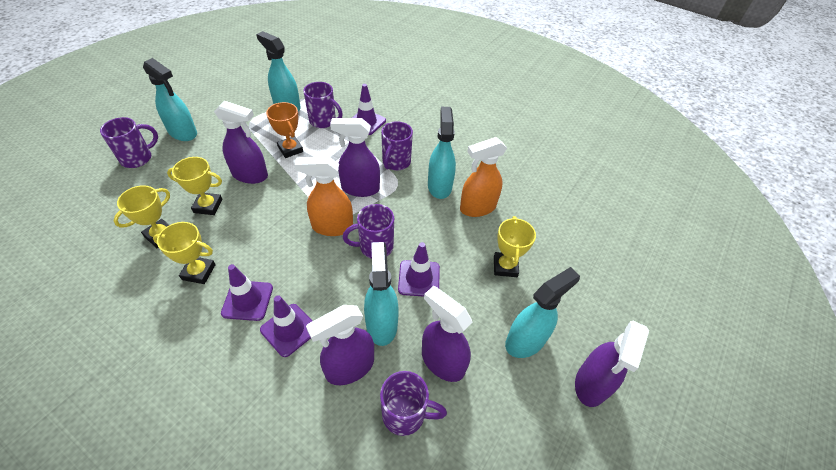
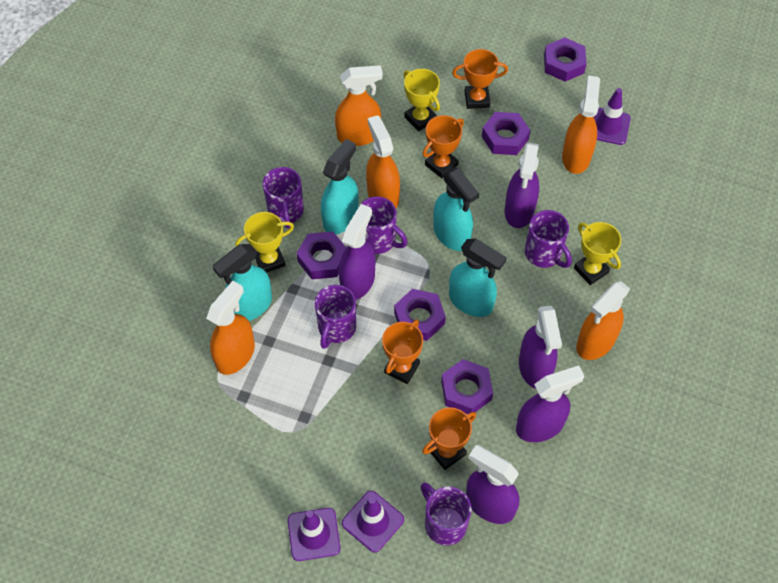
orange spray bottle: [295,156,353,236] [460,137,507,217] = 2 -> [206,281,255,375] [335,65,383,146] [366,115,400,208] [562,76,600,174] [576,281,630,360] = 5
orange trophy: [266,102,303,158] = 1 -> [382,320,423,384] [422,407,476,470] [423,115,464,178] [452,49,508,109] = 4
purple nut: none = 0 -> [296,232,346,279] [394,289,446,341] [441,359,493,414] [482,112,531,155] [544,37,587,82] = 5
purple traffic cone: [221,264,273,321] [260,295,312,357] [352,84,386,135] [398,242,440,297] = 4 -> [288,508,340,561] [342,491,404,553] [594,88,631,145] = 3
turquoise spray bottle: [143,58,197,141] [256,31,301,111] [364,242,399,346] [428,107,456,199] [505,267,580,358] = 5 -> [212,244,272,321] [321,139,359,234] [433,167,479,251] [449,239,507,317] = 4
yellow trophy: [114,185,170,248] [153,222,216,284] [167,157,223,215] [494,216,536,277] = 4 -> [236,212,294,273] [404,69,440,131] [574,222,621,285] = 3

